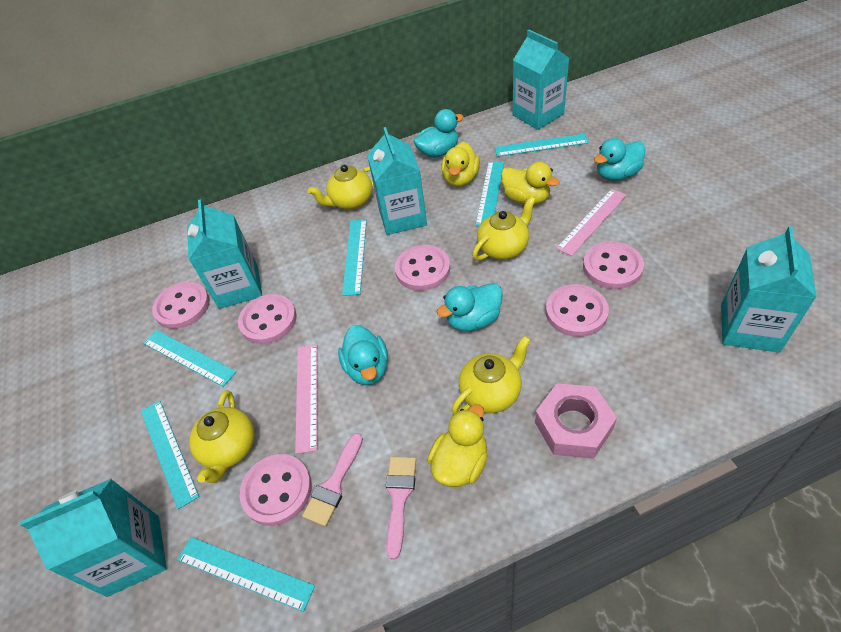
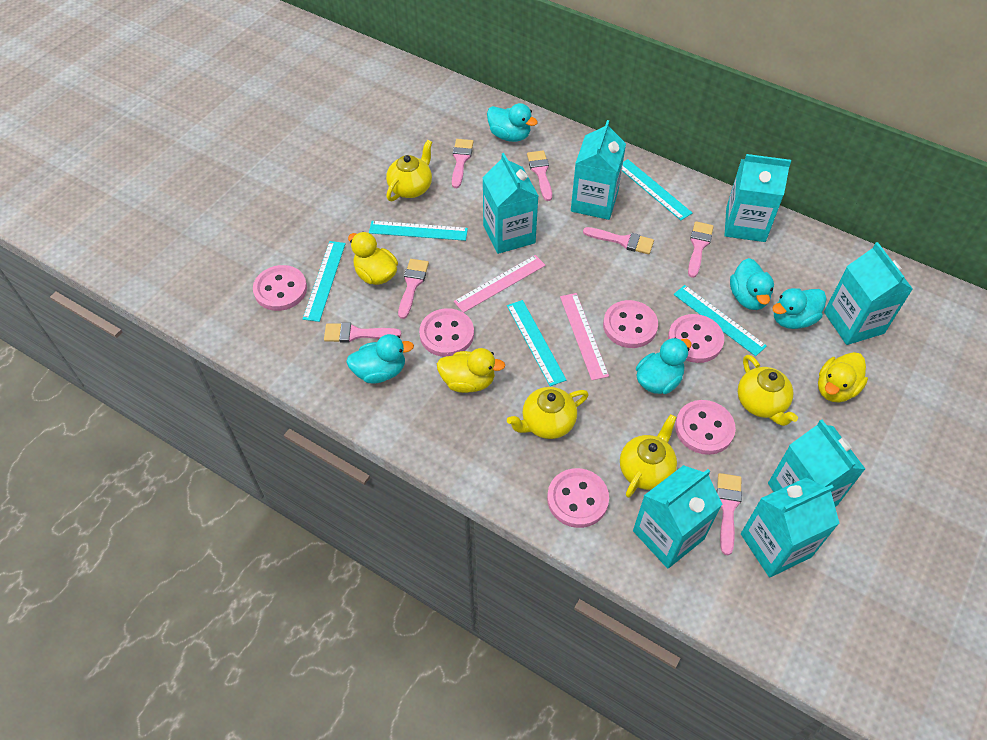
pink brush: [302,433,363,527] [386,457,416,560] = 2 -> [324,322,401,343] [398,259,429,319] [452,139,474,188] [527,151,552,201] [583,227,654,254] [688,221,714,278] [717,473,742,555] = 7
pink nut: [535,384,617,459] = 1 -> none = 0
turquoise carton: [20,478,167,597] [187,199,262,309] [367,127,427,235] [513,29,569,130] [721,226,817,353] = 5 -> [482,153,538,254] [571,120,626,220] [633,465,723,569] [725,154,791,242] [741,478,840,578] [768,420,865,507] [824,242,913,345] = 7
turquoise duck: [338,325,388,385] [413,109,464,158] [437,283,503,331] [594,138,645,181] = 4 -> [346,334,414,383] [487,103,538,142] [636,337,692,394] [730,258,774,310] [772,288,827,329] = 5
turquoise ruler: [141,401,199,509] [143,330,236,387] [177,537,315,612] [342,219,367,296] [475,161,504,226] [495,133,589,157] = 6 -> [303,241,346,322] [369,221,468,241] [507,300,566,386] [622,159,692,220] [674,285,767,356] = 5

